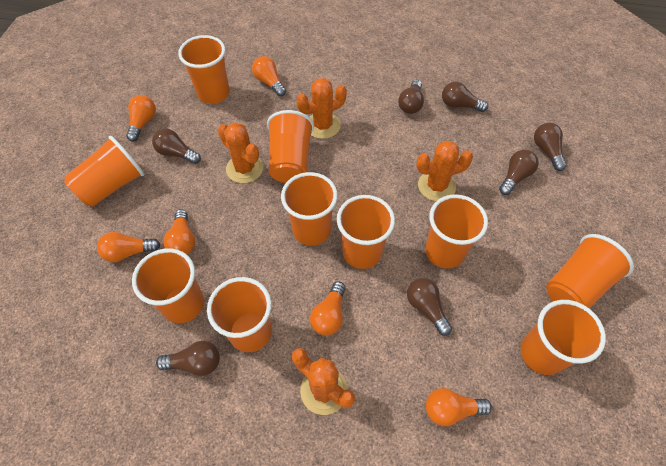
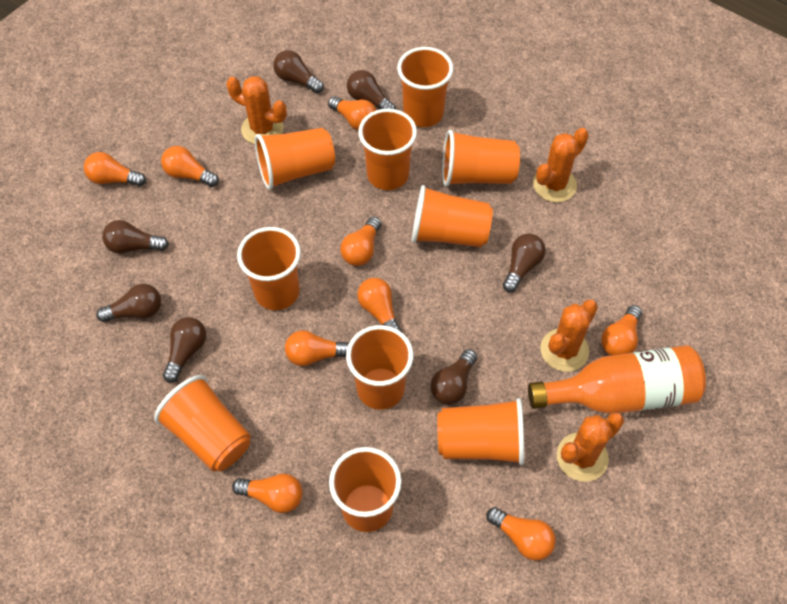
orange bottle: none = 0 -> [528,345,706,414] = 1
orange light bulb: [97,232,160,262] [126,95,156,142] [164,209,195,254] [252,56,286,96] [310,282,346,336] [426,388,492,426] = 6 -> [84,152,146,186] [161,146,219,187] [232,474,302,513] [285,330,349,366] [328,96,376,130] [340,217,381,266] [357,278,401,332] [486,507,556,561] [601,305,642,356] = 9

